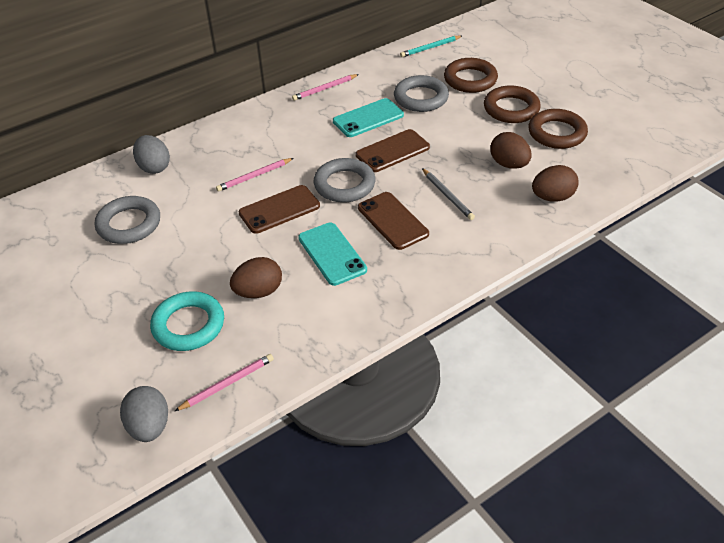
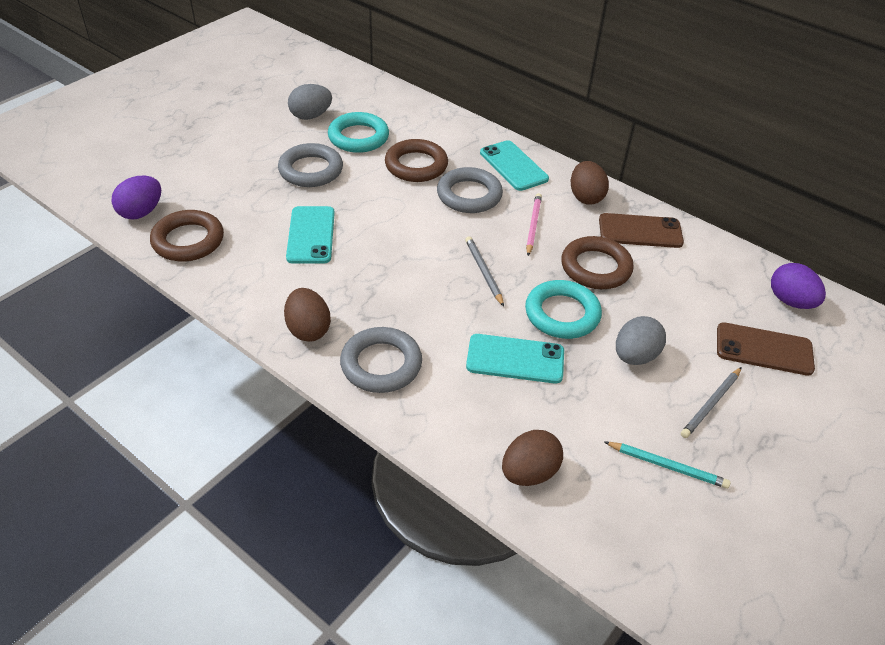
brown phone: [239,185,320,234] [355,129,430,172] [358,192,429,250] = 3 -> [599,213,684,248] [717,322,815,376] = 2
grey pencil: [422,168,475,220] = 1 -> [465,236,504,307] [681,367,742,438] = 2
pink pencil: [175,354,274,411] [216,158,294,192] [292,74,359,101] = 3 -> [526,193,542,256] = 1
purple egg: none = 0 -> [111,176,161,220] [771,263,826,309] = 2
turquoise phone: [298,223,367,286] [333,98,404,137] = 2 -> [286,206,335,264] [466,334,564,384] [480,140,549,191] = 3
turquoise ring: [150,291,224,351] = 1 -> [328,112,389,153] [525,280,602,339] = 2

